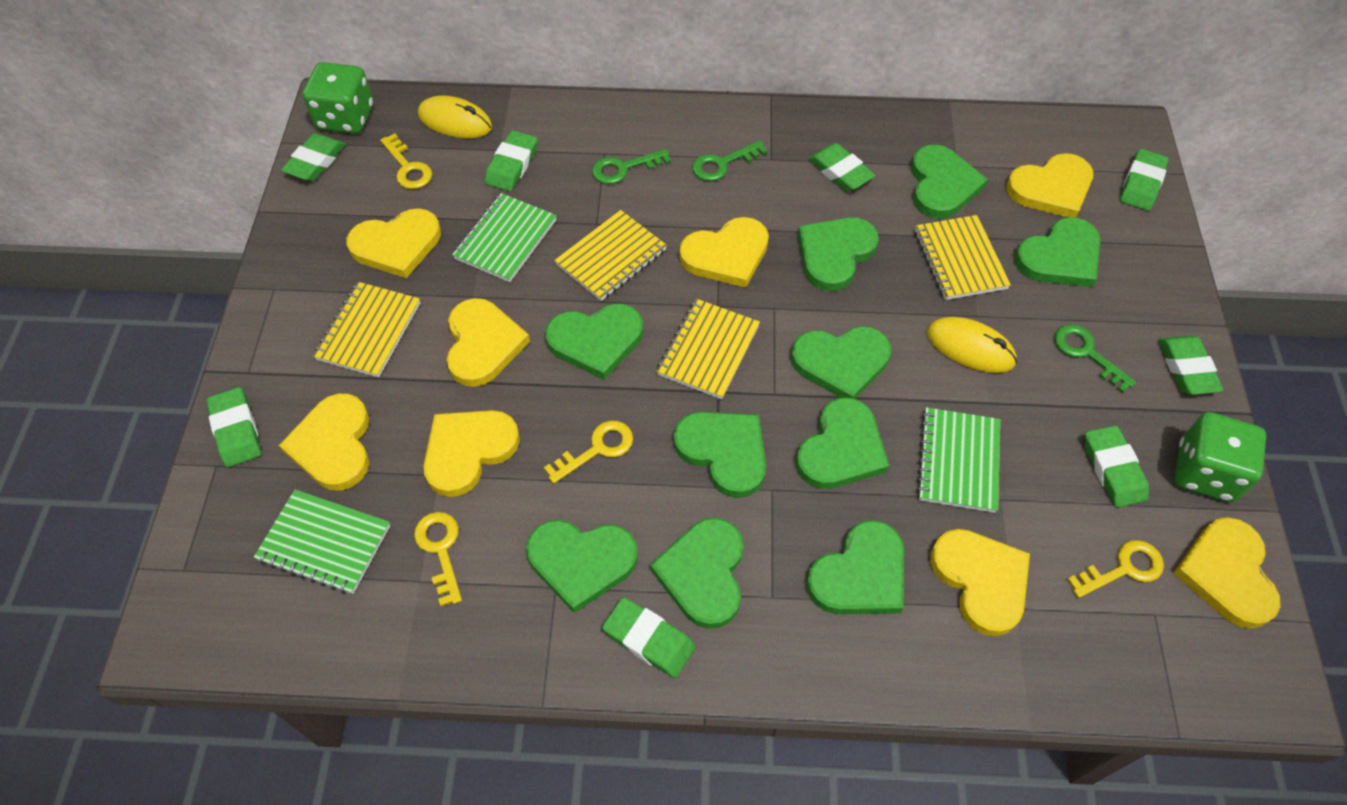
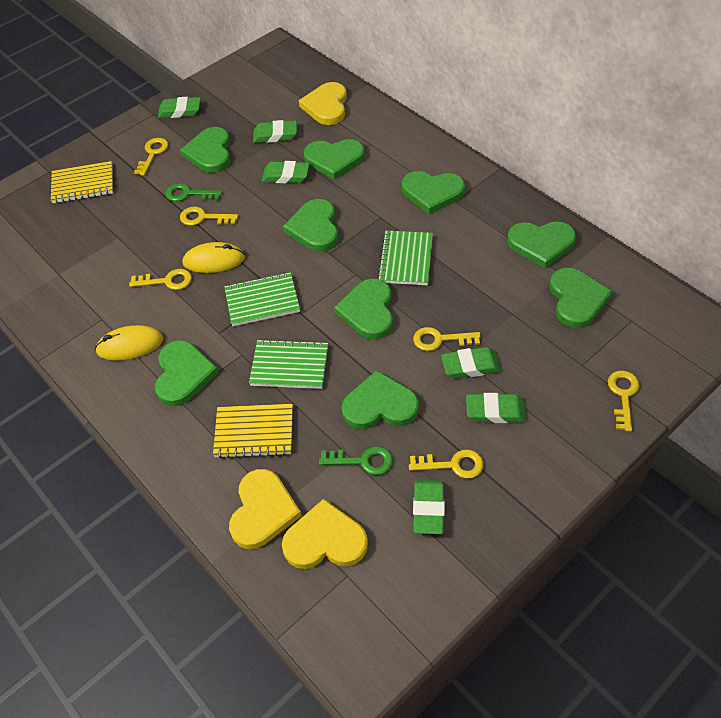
green dice: [303,62,373,134] [1174,412,1266,502] = 2 -> none = 0
green eraser: [207,387,261,467] [281,133,346,181] [485,130,538,191] [602,597,696,678] [808,143,876,192] [1085,425,1149,508] [1120,149,1169,211] [1159,336,1224,395] = 8 -> [158,97,201,118] [253,120,297,143] [262,161,309,183] [413,480,445,534] [441,347,501,379] [466,393,526,423] = 6
green heart: [526,520,638,613] [545,304,643,380] [650,518,743,629] [674,412,766,498] [791,326,891,399] [796,398,889,489] [798,217,879,291] [806,520,904,614] [911,145,988,219] [1014,217,1101,287] = 10 -> [155,340,219,406] [180,127,230,173] [283,199,338,251] [304,139,365,180] [334,278,393,339] [342,370,419,429] [402,171,465,214] [507,221,576,268] [550,268,612,328] = 9
green key: [592,149,671,184] [692,141,768,181] [1054,324,1136,393] = 3 -> [165,183,222,201] [319,446,393,475] = 2
yellow heart: [279,393,369,491] [347,208,441,278] [424,410,520,497] [447,298,530,387] [680,217,769,288] [930,529,1030,636] [1007,153,1093,218] [1173,517,1281,629] = 8 -> [229,469,302,549] [282,499,368,569] [299,82,347,125] = 3
yellow key: [380,134,432,189] [414,512,462,606] [544,421,633,484] [1067,540,1164,598] = 4 -> [129,269,192,290] [134,138,168,176] [180,207,238,226] [409,449,484,479] [413,327,481,351] [608,370,640,432] = 6
yellow notebook: [313,282,420,378] [554,210,667,301] [656,299,760,399] [914,215,1011,300] = 4 -> [51,161,113,203] [213,404,293,459] = 2

